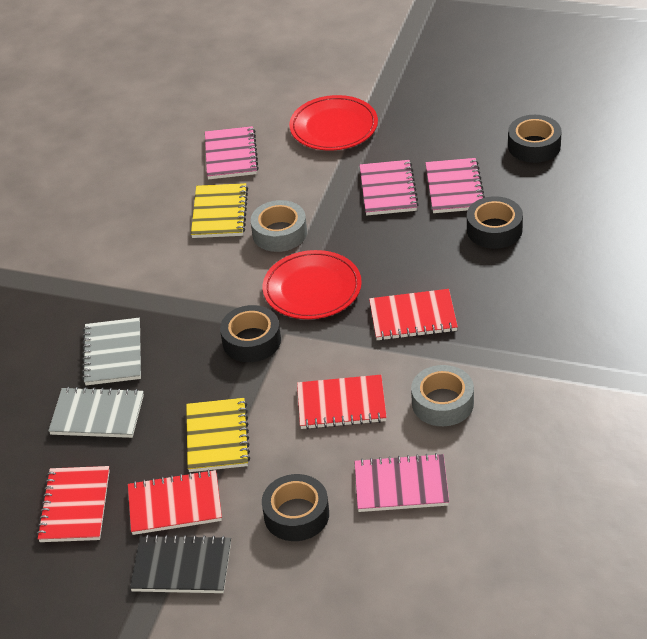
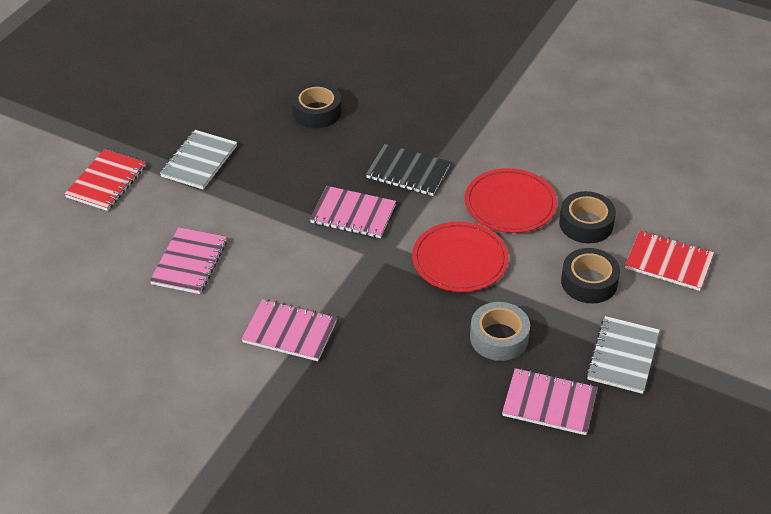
black tape: [220,305,281,362] [262,474,329,541] [467,196,523,249] [508,115,562,163] = 4 -> [292,83,342,128] [559,191,616,243] [561,248,620,304] = 3
grey tape: [251,200,307,252] [411,365,474,426] = 2 -> [470,302,530,361] = 1
red notebook: [36,466,110,542] [128,469,222,535] [297,375,387,430] [369,289,458,341] = 4 -> [64,149,146,211] [625,231,714,291] = 2
yellow notebook: [186,398,250,472] [191,183,248,238] = 2 -> none = 0

